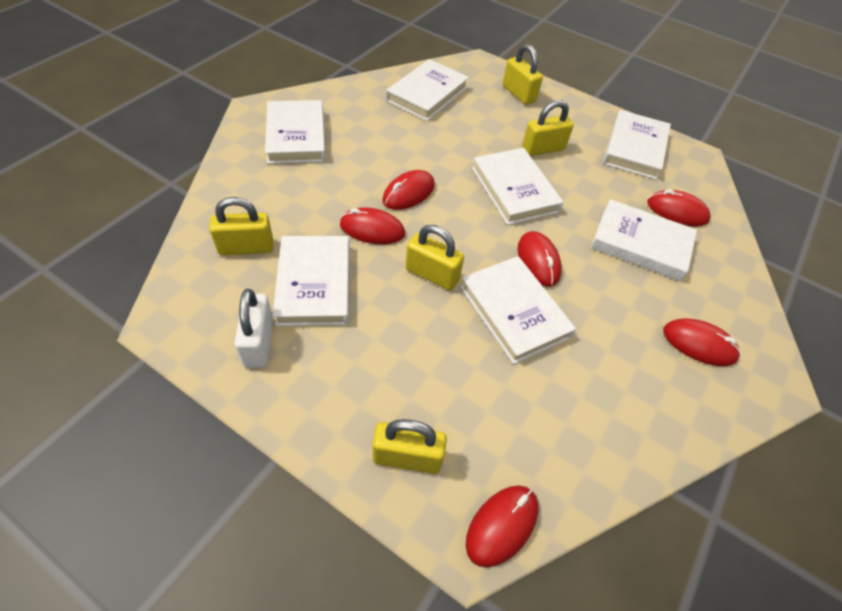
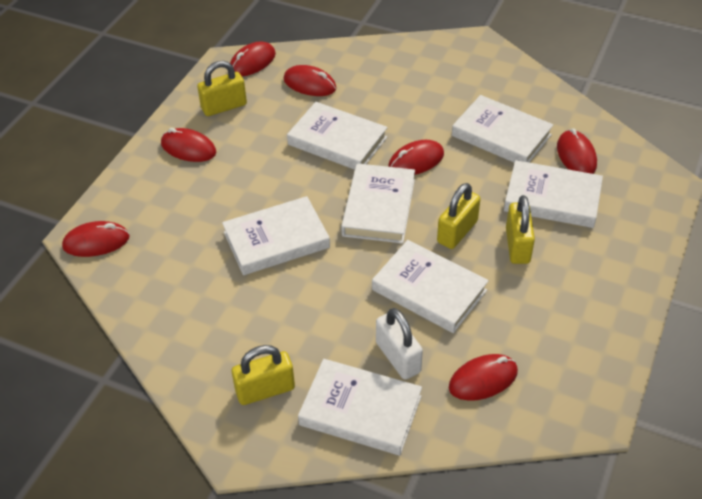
red mouse: [340,207,405,244] [382,170,435,210] [466,485,538,568] [517,231,562,286] [647,189,711,227] [663,318,741,366] = 6 -> [62,221,130,257] [161,128,216,162] [230,41,276,76] [284,65,336,96] [388,140,444,175] [449,354,518,401] [557,128,597,174] = 7
yellow padlock: [209,197,273,255] [372,419,447,474] [406,225,464,290] [503,44,543,105] [522,100,574,156] = 5 -> [197,61,247,116] [232,345,295,405] [437,183,480,249] [506,195,535,264] = 4

